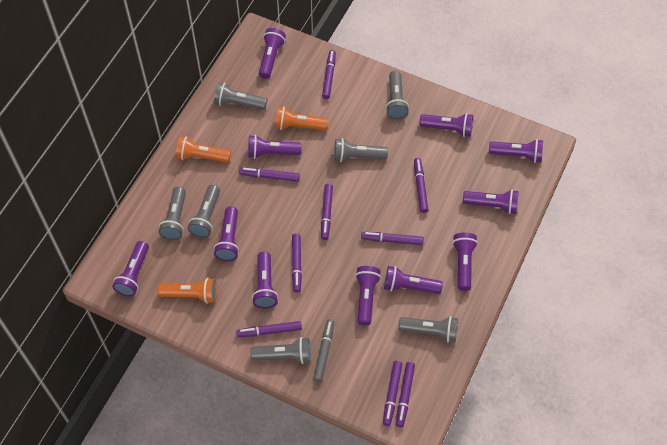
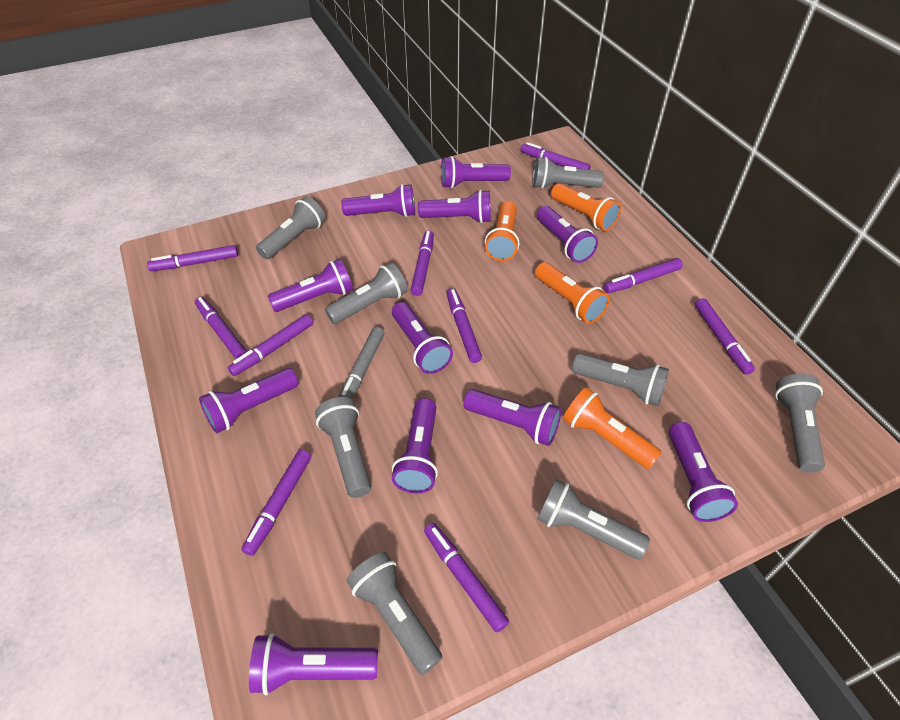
grey flashlight: [159,186,186,240] [188,185,220,238] [214,82,267,110] [251,337,311,364] [334,138,388,162] [386,70,409,119] [398,316,458,343] = 7 -> [256,196,326,260] [315,397,371,498] [325,262,408,324] [347,552,442,675] [532,157,604,189] [537,479,650,559] [572,353,669,406] [775,374,825,473] = 8
orange flashlight: [158,278,217,304] [176,136,231,163] [275,107,328,130] = 3 -> [485,201,519,261] [535,262,610,324] [551,184,621,231] [563,387,662,469] = 4
purple marker: [236,321,302,337] [239,168,300,181] [292,233,302,293] [321,184,333,240] [322,50,336,99] [361,232,424,245] [383,361,402,426] [396,362,415,427] [414,158,428,213] = 9 -> [147,245,238,271] [195,297,247,359] [228,314,313,376] [241,450,311,556] [410,231,434,296] [424,523,509,633] [446,288,482,363] [520,142,591,170] [604,258,683,293] [695,298,755,375] = 10

